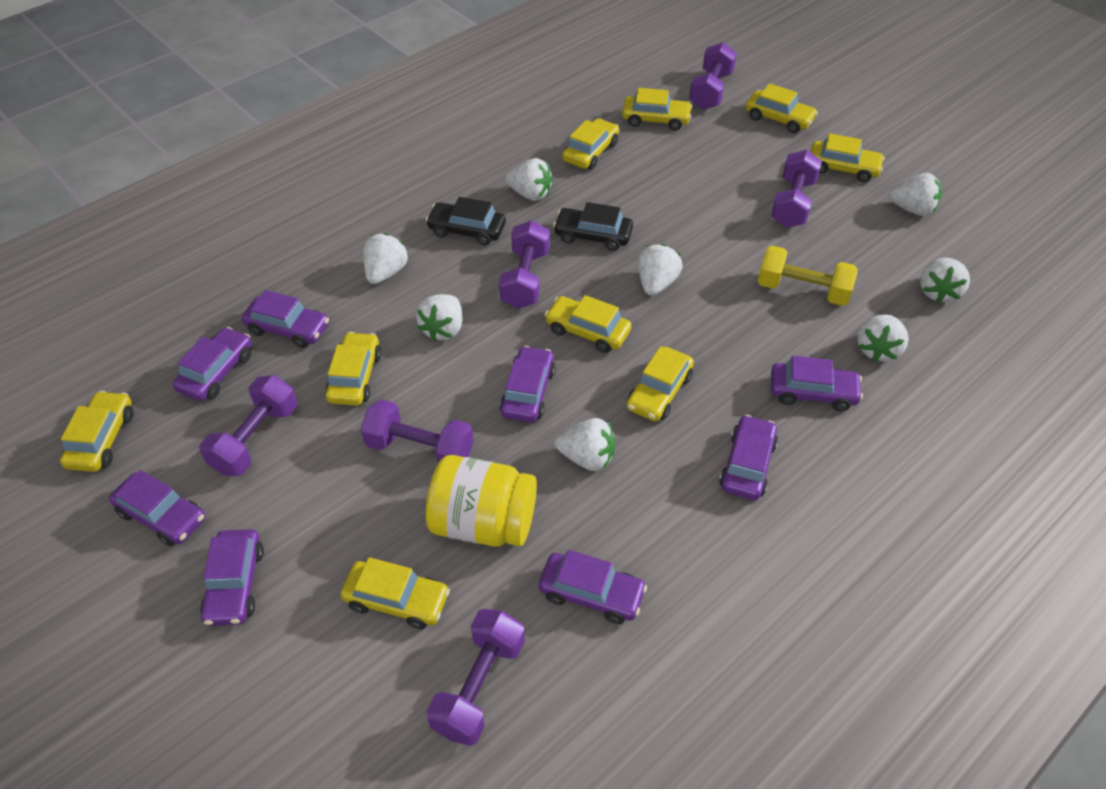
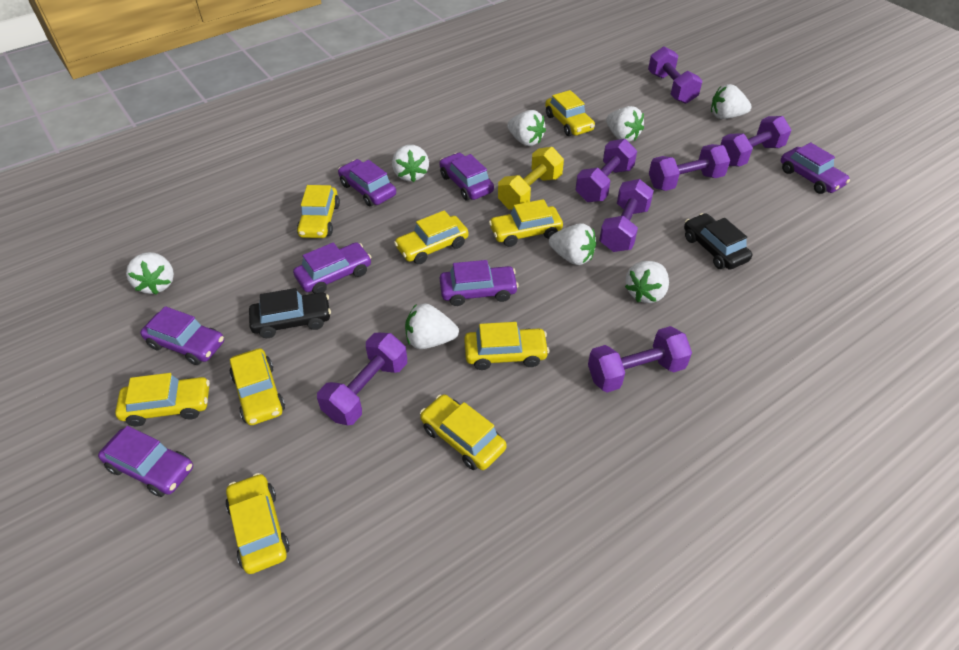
purple car: [109,470,205,546] [173,327,252,401] [200,529,264,626] [242,290,329,348] [500,346,555,422] [539,550,647,624] [719,415,778,500] [771,356,863,411] = 8 -> [98,426,193,497] [140,306,224,365] [293,242,372,294] [338,159,396,206] [439,153,494,200] [440,260,519,306] [781,142,850,194] = 7
purple dumbbell: [199,375,297,476] [361,399,474,463] [426,609,525,746] [499,220,550,309] [689,42,737,110] [771,150,822,228] = 6 -> [317,333,407,425] [575,139,637,202] [588,326,692,393] [599,179,654,252] [648,47,703,104] [649,144,730,191] [720,116,791,167] = 7
yellow jar: [426,455,537,547] = 1 -> none = 0

